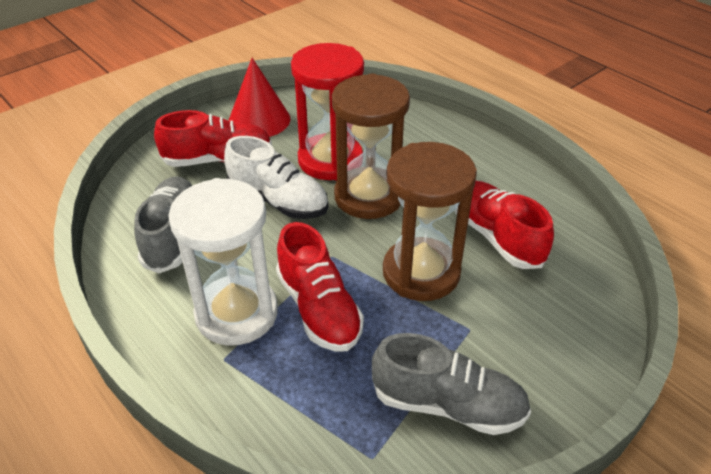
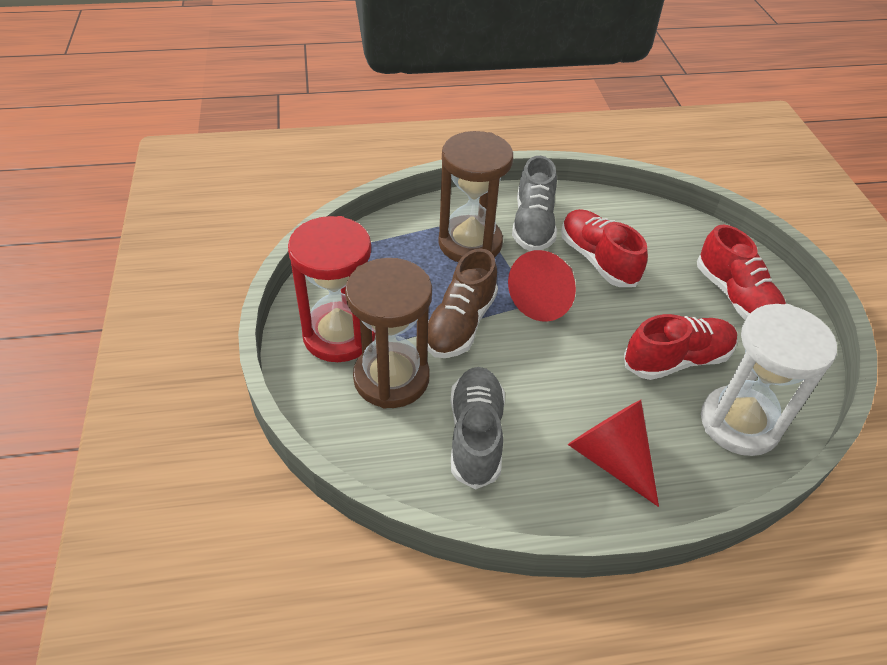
brown shoe: none = 0 -> [428,248,498,358] = 1
red cone: [228,58,291,137] = 1 -> [508,250,576,322] [568,400,659,507] = 2
white shoe: [224,136,328,219] = 1 -> none = 0

